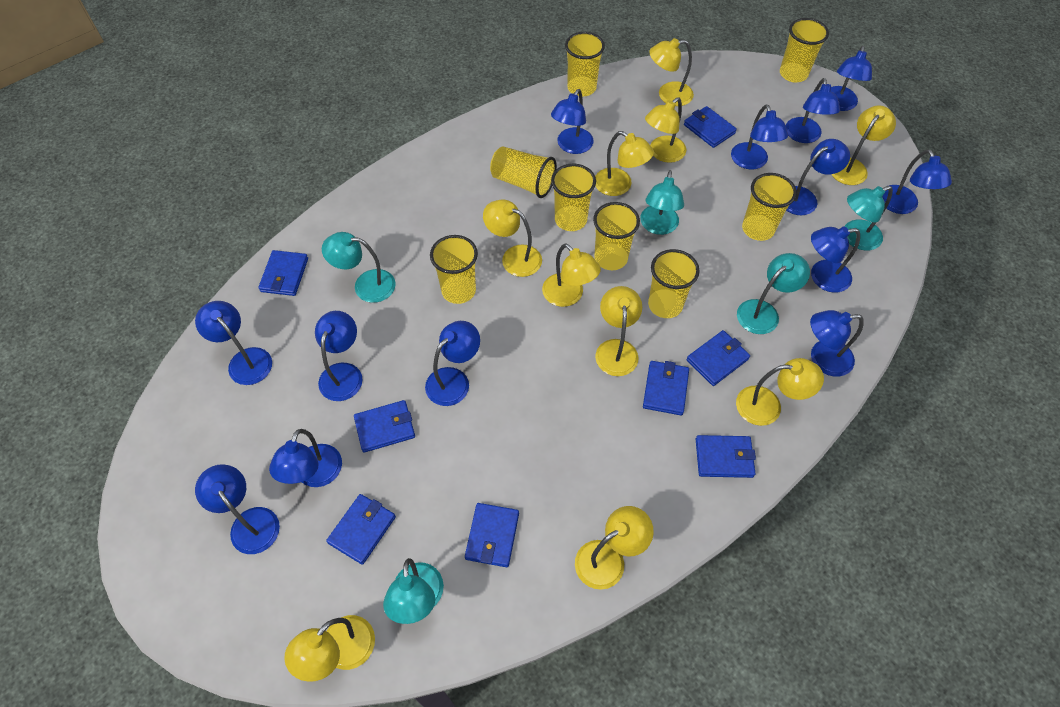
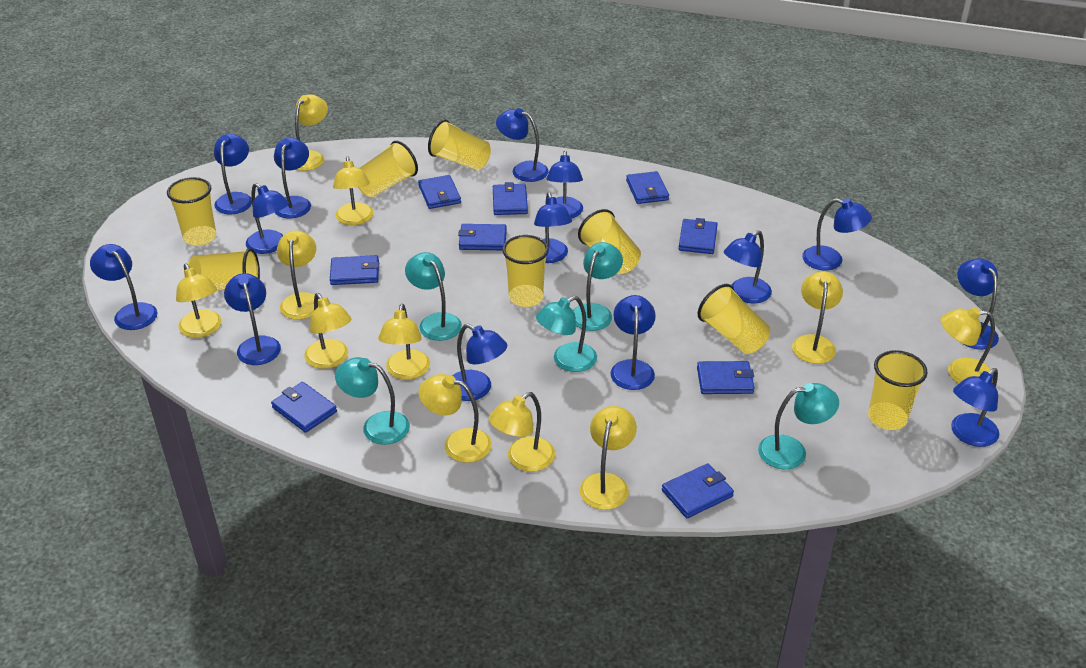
blue lamp: [195,301,272,385] [195,464,280,554] [269,429,342,487] [315,311,362,401] [425,321,480,406] [551,89,594,154] [731,105,788,170] [786,78,840,143] [786,139,850,215] [810,310,864,377] [811,226,860,293] [831,46,872,111] [882,149,952,214] = 13 -> [90,244,158,330] [214,134,252,214] [224,273,281,365] [246,183,289,254] [274,137,311,218] [452,324,508,401] [496,108,549,182] [534,192,572,263] [546,151,583,219] [611,295,656,390] [724,230,772,304] [802,198,872,270] [951,368,999,447] [957,258,999,350] = 14
blue wallet: [258,250,308,296] [326,494,396,565] [354,400,415,453] [465,503,519,567] [643,361,689,415] [684,106,737,148] [687,330,750,386] [696,435,756,478] = 8 -> [271,382,337,433] [330,255,379,285] [418,175,461,209] [458,224,507,250] [493,182,528,215] [626,171,669,204] [662,463,734,518] [678,218,718,254] [697,361,754,394] = 9
yellow lamp: [284,615,375,682] [483,199,542,277] [542,243,601,307] [575,506,654,590] [595,131,654,196] [595,286,642,376] [645,97,686,163] [649,38,694,106] [736,358,824,426] [831,105,896,185] = 10 -> [176,264,222,338] [277,230,319,320] [295,94,328,171] [304,293,351,369] [333,156,373,225] [378,304,430,380] [419,374,492,463] [489,392,555,472] [580,406,637,510] [792,271,843,364] [941,307,995,384] = 11

